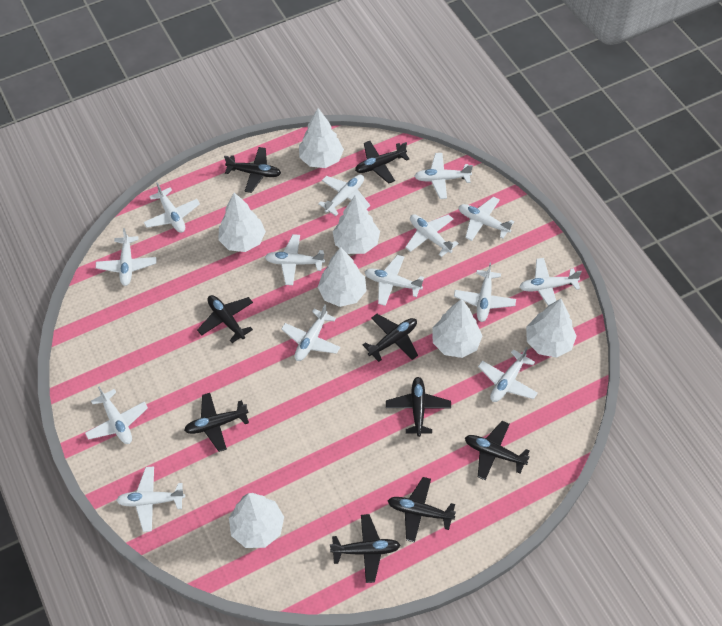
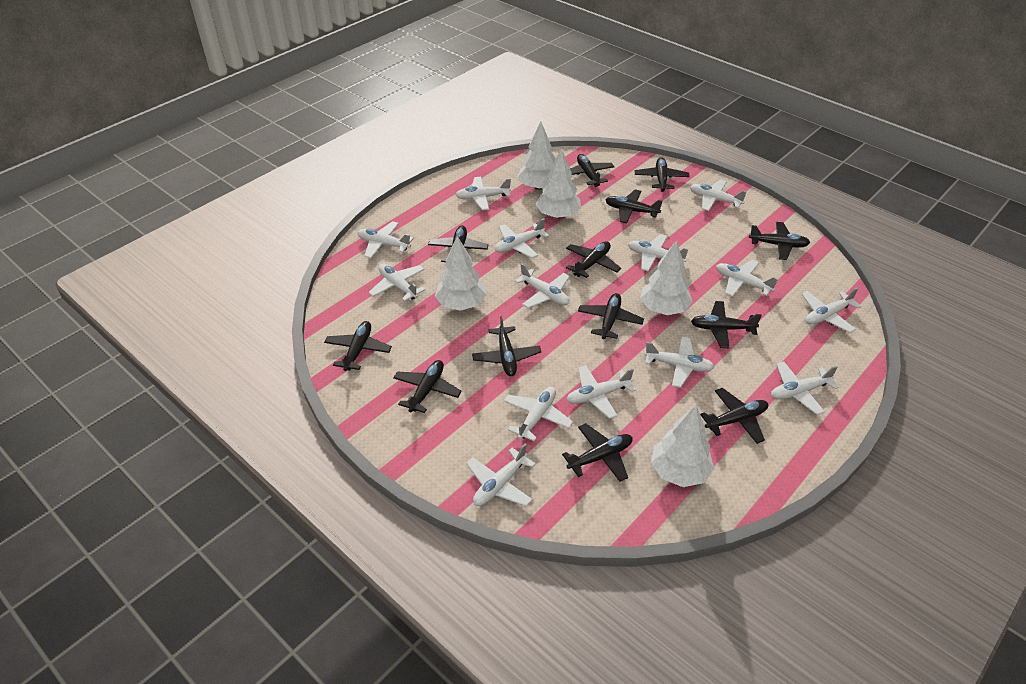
black plane: [184,393,249,452] [197,295,253,343] [224,147,281,193] [330,514,400,583] [355,141,409,183] [363,314,418,362] [386,377,451,437] [388,477,456,543] [465,421,530,480] = 9 -> [324,321,392,371] [393,360,462,413] [428,226,489,262] [472,316,541,376] [562,423,633,482] [566,241,621,278] [570,154,614,187] [578,293,644,339] [606,189,662,223] [635,157,690,192] [691,301,762,348] [700,388,768,444] [749,222,810,260] = 13
white tree: [218,192,266,252] [229,493,284,548] [299,108,344,168] [318,247,367,307] [332,195,380,254] [432,299,482,358] [526,299,577,358] = 7 -> [435,236,486,311] [517,122,556,190] [536,148,581,219] [640,240,693,315] [651,405,714,487] = 5

